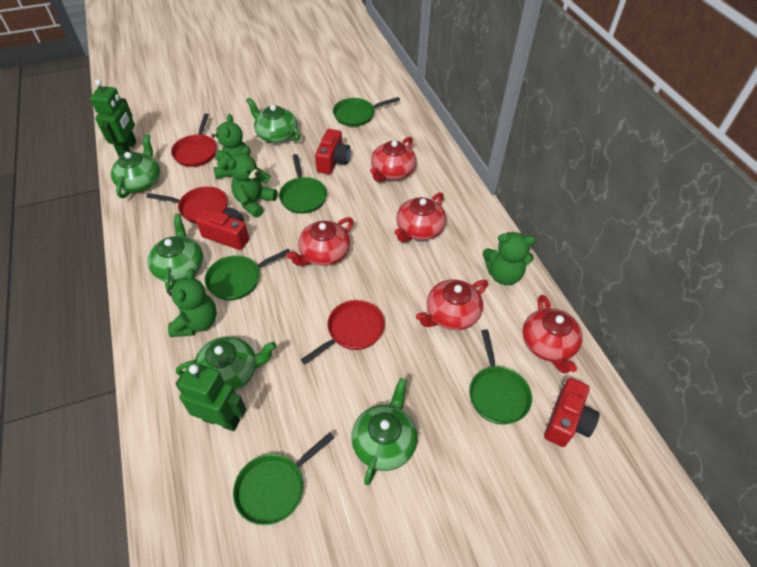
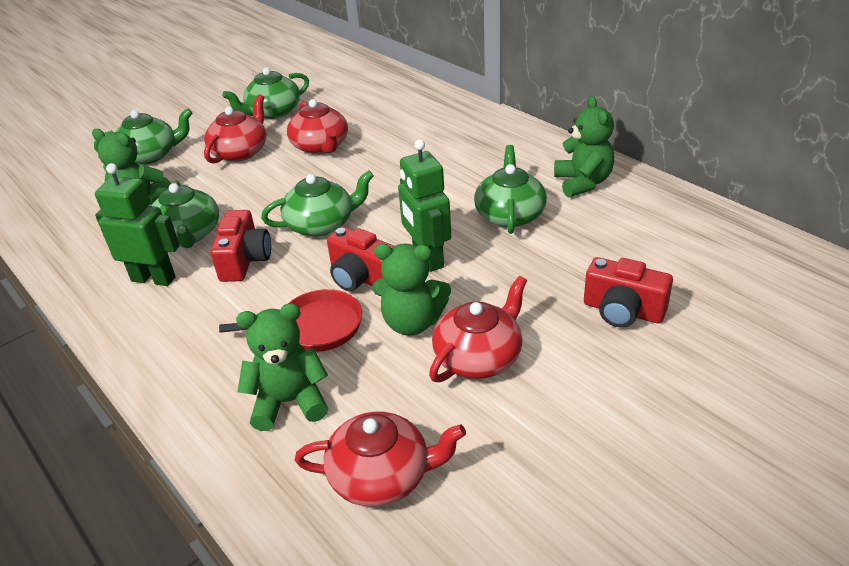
green pan: [205,248,291,300] [233,432,334,525] [279,154,327,214] [333,97,400,127] [469,329,532,425] = 5 -> none = 0
red pan: [146,186,228,224] [171,113,217,167] [301,300,385,364] = 3 -> [219,289,362,352] = 1
red teapot: [286,217,354,266] [370,137,416,182] [394,192,446,242] [416,279,488,330] [522,295,583,373] = 5 -> [204,94,266,164] [287,99,348,154] [294,411,466,507] [429,276,527,382] = 4

